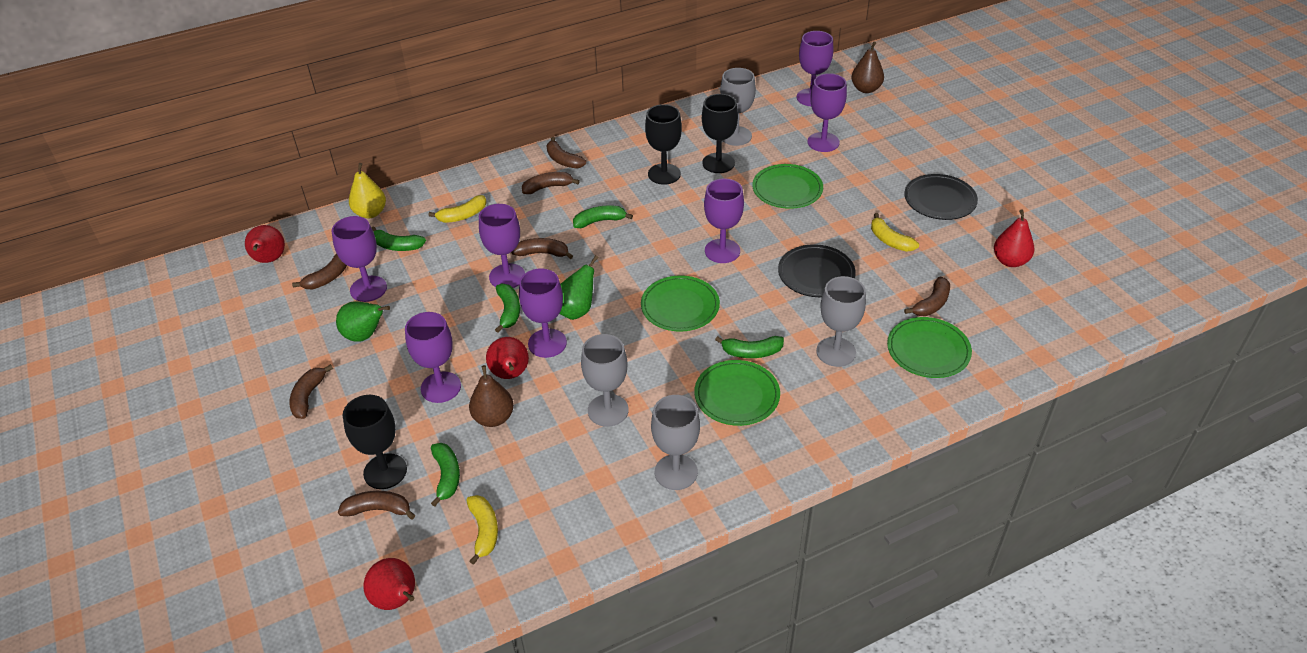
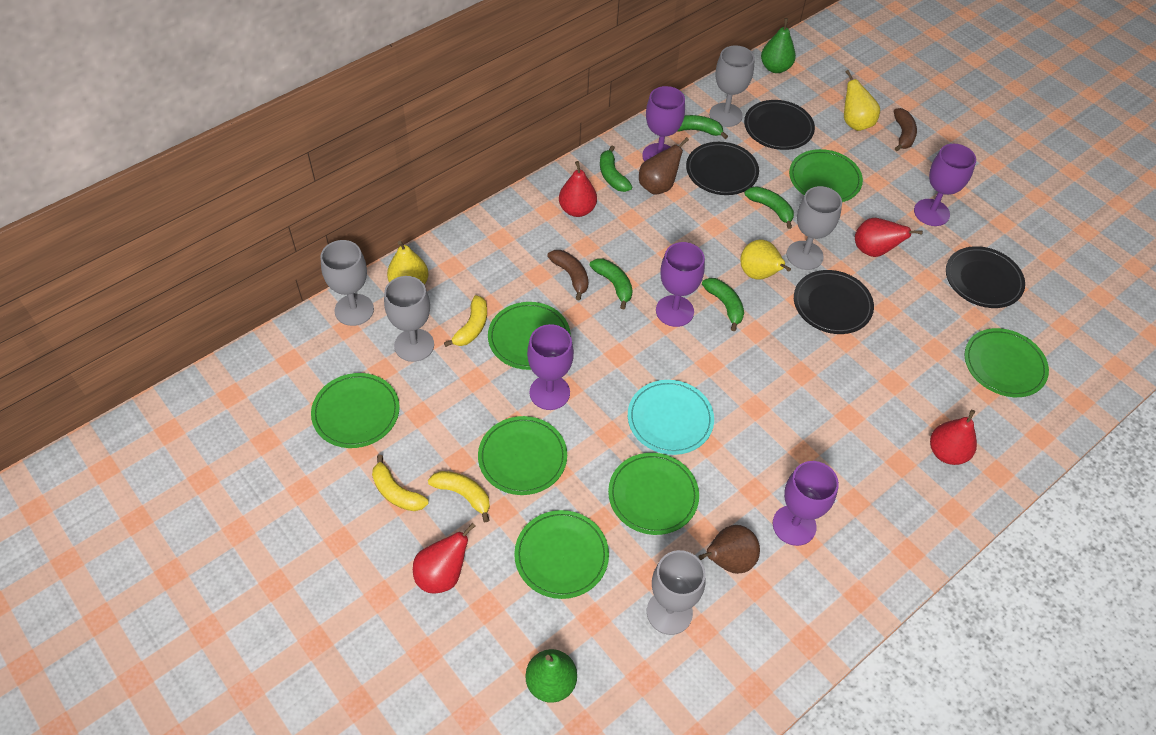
black goblet: [343,395,407,489] [645,104,682,185] [702,94,738,173] = 3 -> none = 0
black plate: [778,244,856,297] [904,174,978,220] = 2 -> [686,142,759,195] [744,100,815,150] [794,270,874,334] [946,246,1025,308] = 4
brown banana: [290,364,333,419] [292,254,347,289] [338,491,415,519] [511,238,573,259] [522,172,580,194] [547,137,586,169] [904,277,950,316] = 7 -> [547,250,589,300] [894,108,917,151] = 2
green plate: [641,275,720,332] [694,360,780,426] [753,164,823,209] [887,317,972,378] = 4 -> [311,373,400,448] [478,416,567,495] [488,302,571,370] [514,510,609,599] [608,453,699,535] [789,149,863,202] [964,328,1049,397] = 7
grey goblet: [581,334,629,427] [651,395,700,490] [720,68,756,146] [816,276,866,367] = 4 -> [320,240,374,326] [384,276,434,362] [647,550,706,635] [709,46,755,127] [787,186,842,270] = 5
purple goblet: [332,216,387,302] [405,312,461,403] [479,204,525,288] [519,268,567,358] [704,179,744,263] [796,31,833,106] [807,73,847,152] = 7 -> [527,324,574,410] [642,86,685,162] [656,242,705,327] [773,461,839,546] [914,144,976,226] = 5
turquoise plate: none = 0 -> [628,380,714,455] = 1
yellow pear: [349,163,386,218] = 1 -> [387,241,429,285] [740,239,791,280] [844,70,880,131] = 3

